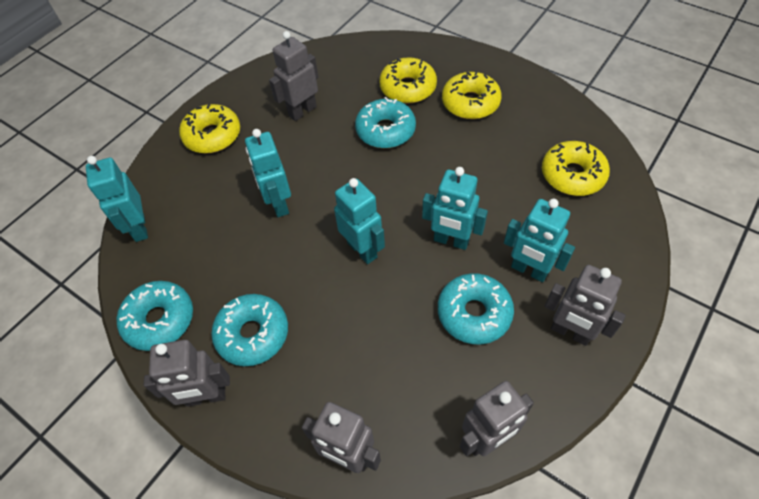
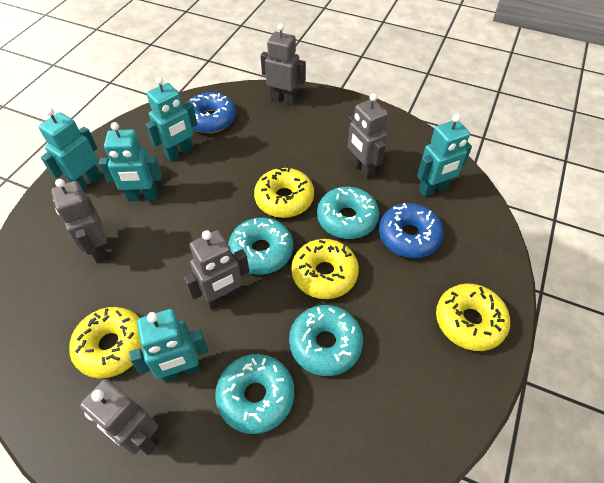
blue donut: none = 0 -> [187,92,236,133] [379,203,444,258] = 2

